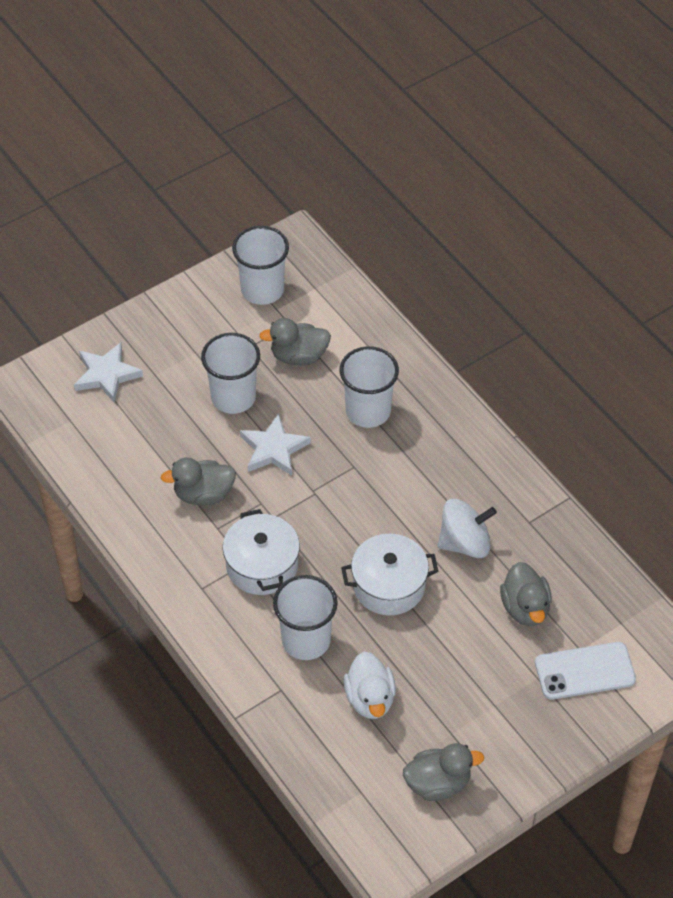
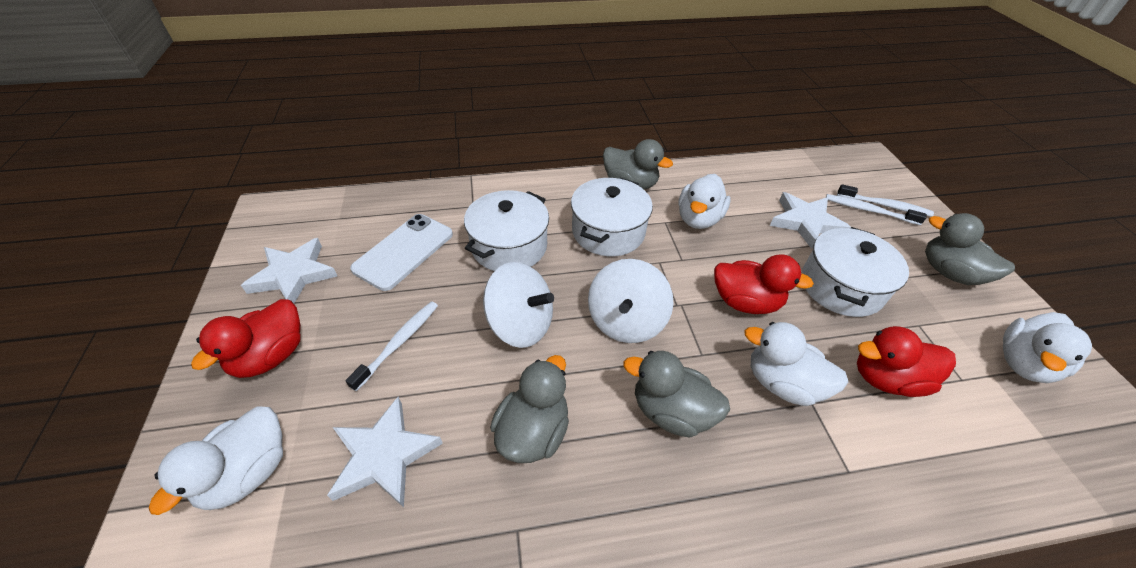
red duck: none = 0 -> [191,299,301,378] [714,254,814,314] [857,326,956,397] = 3
white cup: [201,333,260,414] [232,226,289,305] [273,575,338,660] [340,346,399,428] = 4 -> none = 0
white duck: [343,652,396,719] = 1 -> [149,406,283,515] [678,174,731,229] [744,322,848,406] [1003,312,1092,383] = 4
white pot: [223,509,300,595] [341,534,438,615] = 2 -> [464,190,549,271] [571,178,653,256] [802,227,909,317] = 3
white spinning top: [437,499,497,558] = 1 -> [483,262,554,348] [588,259,674,343] = 2
white star: [74,342,143,402] [240,413,311,476] = 2 -> [241,238,337,303] [327,397,443,508] [770,192,851,249] = 3
white toothbrush: none = 0 -> [345,301,438,391] [826,194,927,225] [837,184,934,217] = 3

